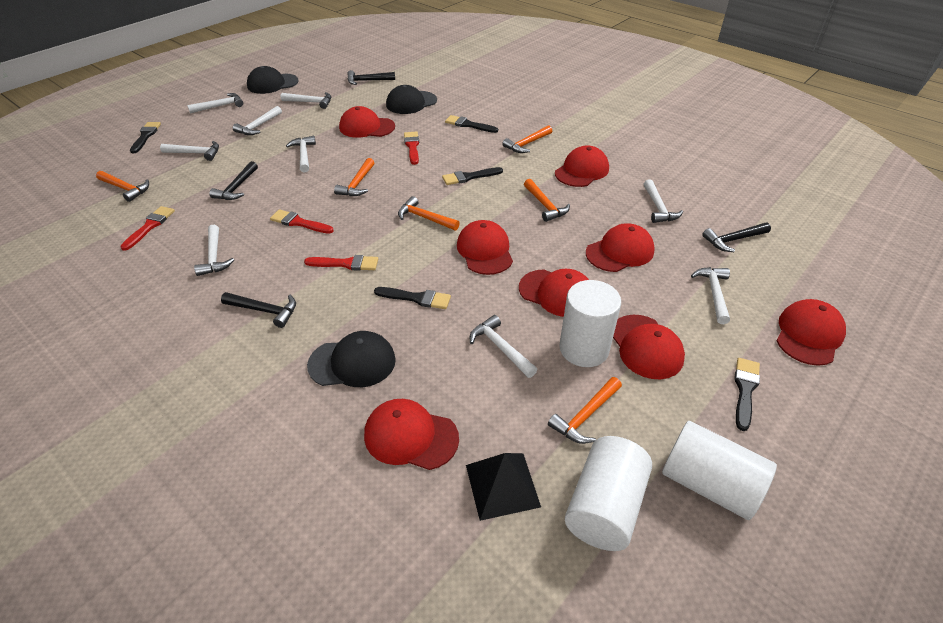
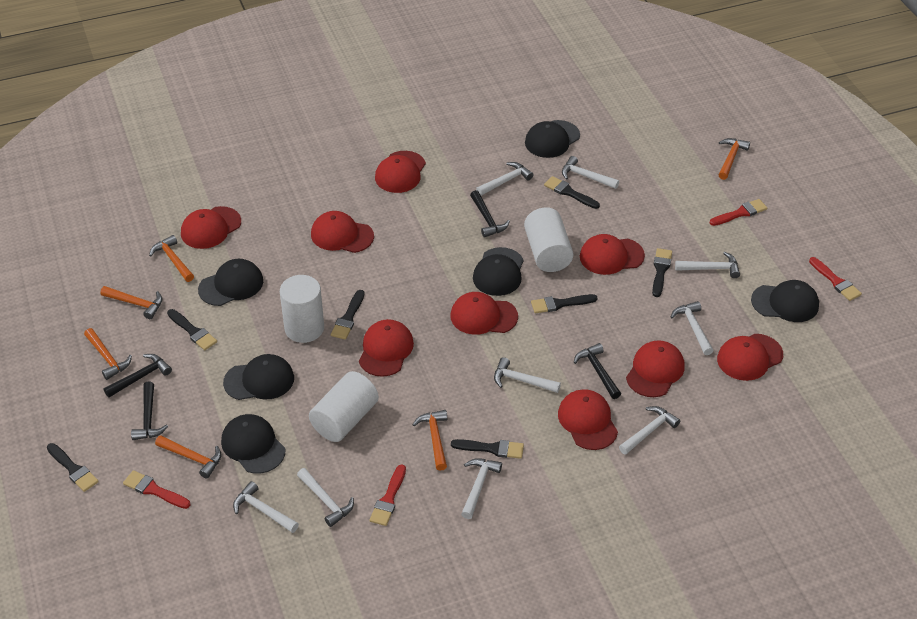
black brush: [130,122,161,153] [374,287,451,309] [442,167,503,185] [445,115,498,133] [734,358,760,431] = 5 -> [47,443,99,492] [167,309,217,350] [331,290,364,340] [451,439,524,459] [531,294,597,313] [544,176,600,209] [652,248,672,297] = 7
black cap: [247,66,299,94] [307,331,396,387] [386,85,437,114] = 3 -> [198,259,263,306] [221,414,285,474] [223,354,294,400] [473,247,524,296] [525,120,580,158] [751,280,819,322] = 6
black pyramid: [466,453,541,521] = 1 -> none = 0
red cap: [339,106,395,138] [364,399,459,470] [457,220,513,275] [519,269,589,317] [555,145,609,187] [586,223,655,272] [613,315,685,379] [777,299,846,366] = 8 -> [181,206,241,249] [311,211,374,253] [359,319,414,377] [375,151,426,193] [450,292,518,335] [558,389,618,450] [580,234,645,275] [626,340,684,397] [717,334,783,381] = 9

